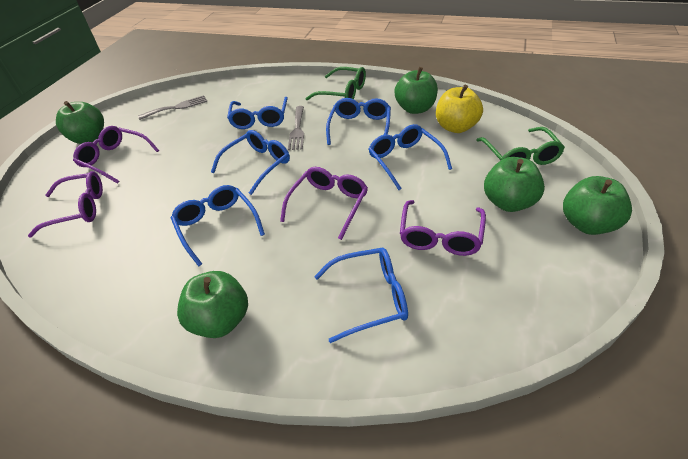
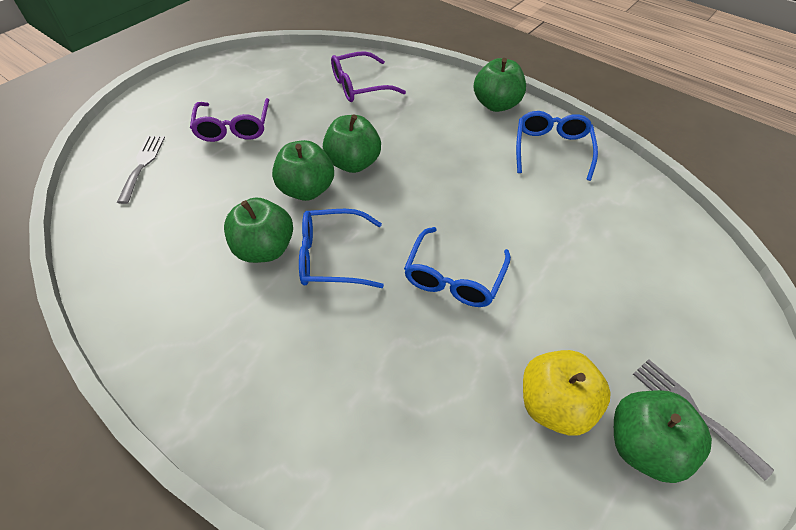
blue glasses: [171,185,265,267] [211,130,290,195] [227,97,288,129] [314,248,408,343] [326,98,391,145] [369,124,452,190] = 6 -> [299,209,384,288] [404,227,511,307] [516,111,598,181] = 3
green glasses: [305,67,366,100] [476,127,565,165] = 2 -> none = 0
purple glasses: [28,171,103,238] [73,126,159,184] [280,167,368,240] [400,200,486,256] = 4 -> [190,98,269,142] [331,51,406,102] = 2

